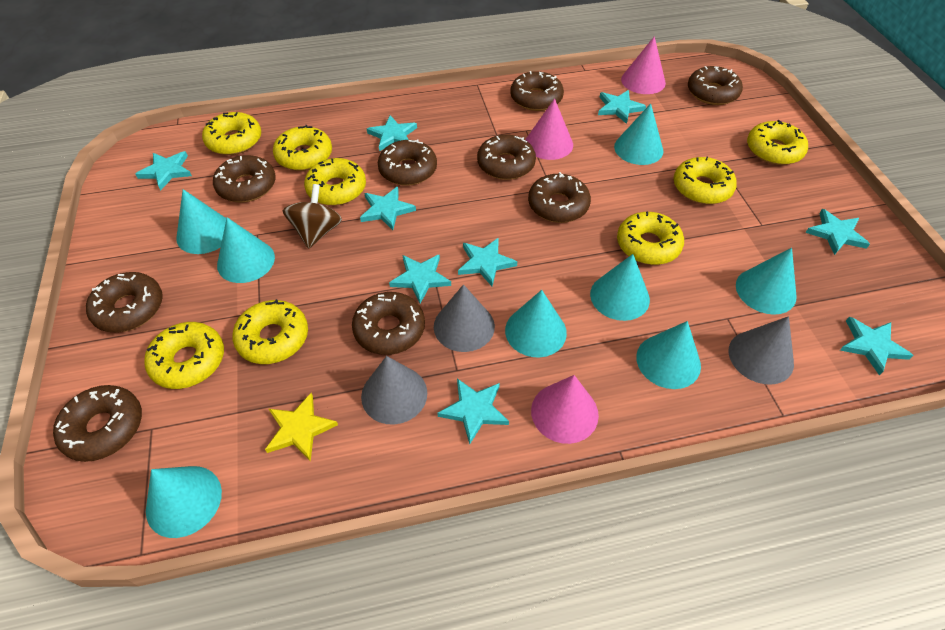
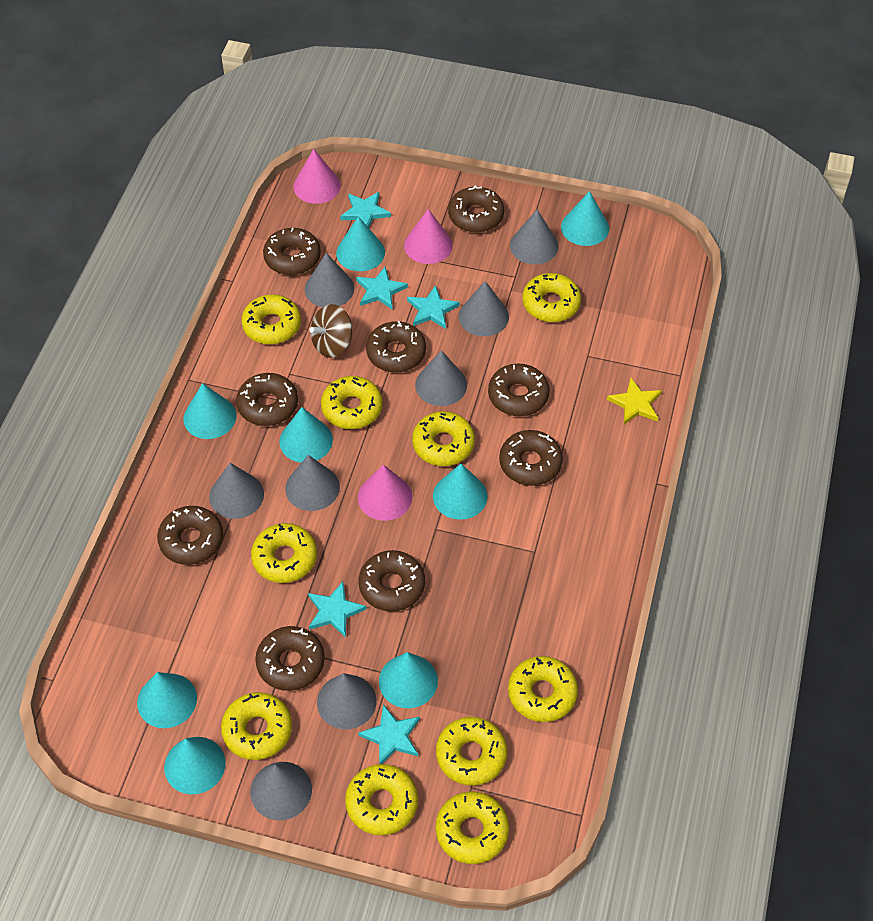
grey cone: [361,356,427,425] [434,284,495,352] [728,316,794,385] = 3 -> [209,463,264,519] [250,762,312,820] [285,455,340,511] [305,253,354,307] [317,673,376,729] [415,350,467,406] [459,281,509,336] [510,210,559,264] = 8
turquoise star: [135,151,192,190] [360,187,416,230] [367,115,417,151] [389,254,451,303] [437,379,509,444] [458,238,517,286] [598,90,646,124] [805,209,870,255] [840,317,914,375] = 9 -> [308,582,367,638] [340,192,391,228] [356,267,408,310] [358,704,420,764] [407,285,460,329] = 5
yellow donut: [144,322,224,389] [202,112,261,155] [232,299,308,364] [273,125,332,171] [304,158,366,206] [617,211,684,265] [673,157,737,204] [747,120,808,165] = 8 -> [221,692,292,760] [241,294,301,345] [251,523,317,583] [321,376,383,429] [345,764,418,835] [412,411,475,466] [436,717,507,786] [436,791,509,864] [508,656,578,722] [522,273,581,322] = 10

